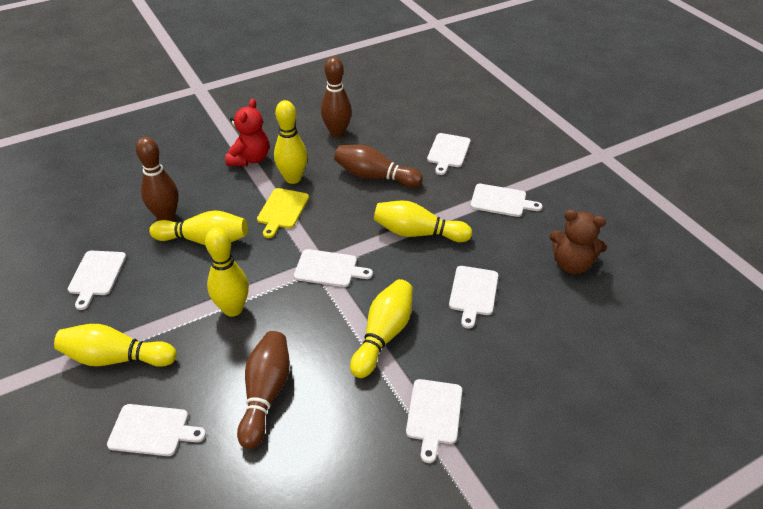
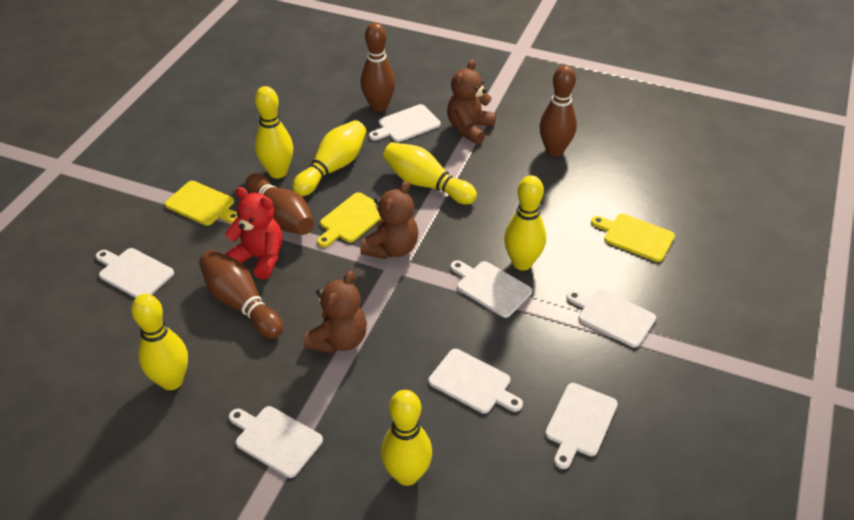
brown teddy bear: [550,210,607,274] = 1 -> [304,270,367,354] [360,181,418,259] [447,60,496,144] = 3
yellow cutting board: [257,188,309,238] = 1 -> [165,181,237,226] [317,192,381,247] [591,214,675,262] = 3

